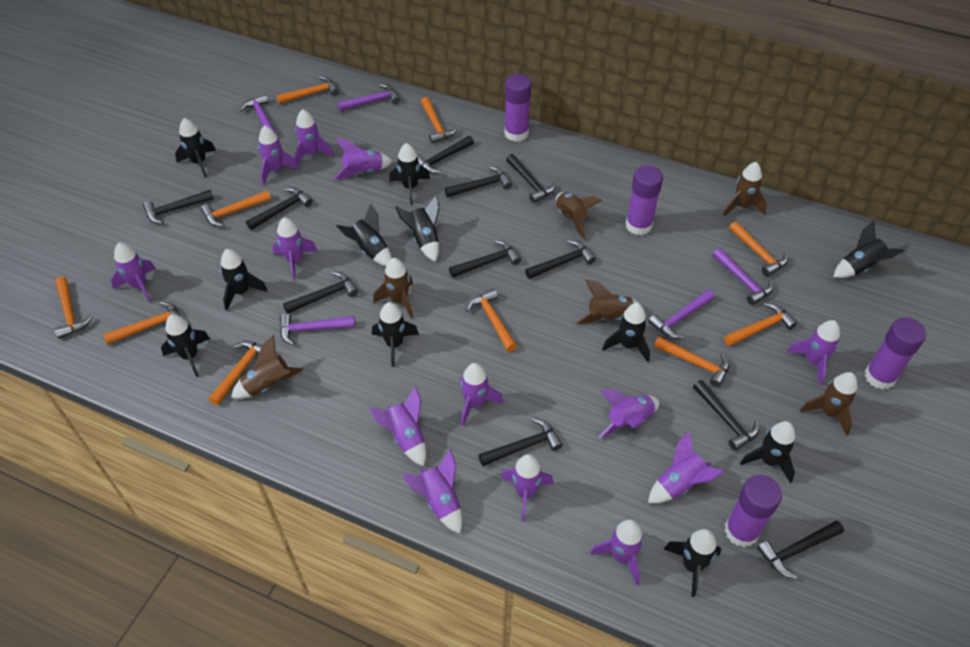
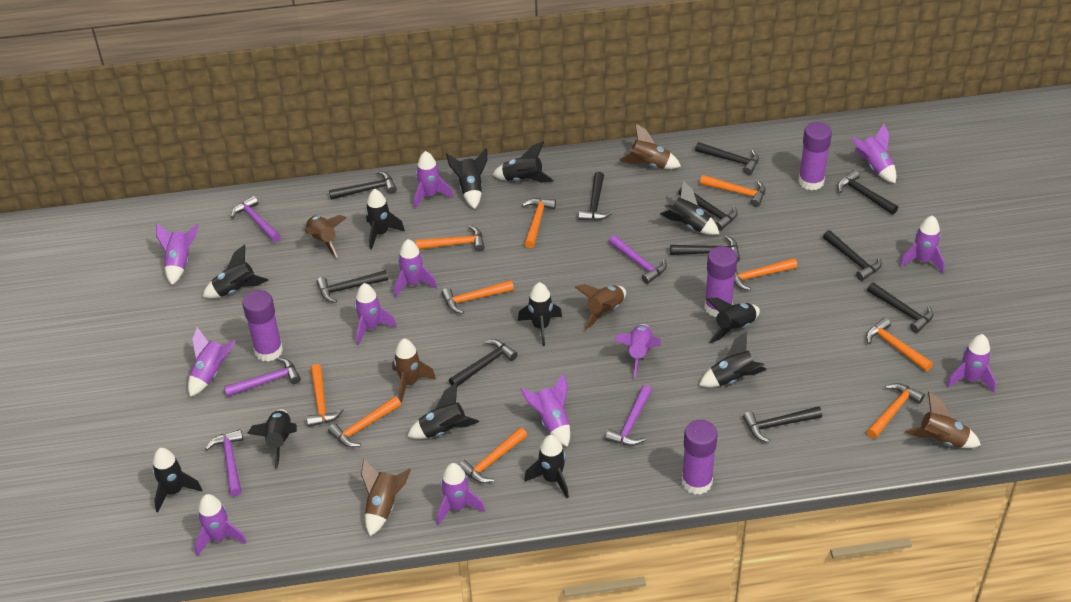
black rocket: [161,314,210,377] [175,118,216,177] [220,249,268,310] [336,203,392,266] [372,302,419,367] [389,143,430,204] [395,195,440,262] [602,303,650,362] [664,529,722,597] [740,421,795,483] [833,221,904,278] = 11 -> [152,448,202,512] [202,244,269,298] [247,409,297,468] [365,189,405,250] [407,383,479,439] [446,149,487,209] [492,142,554,183] [518,282,562,346] [524,435,569,498] [660,180,719,235] [699,331,767,387] [706,297,760,343] = 12
purple rocket: [111,243,156,303] [258,126,299,185] [273,217,318,280] [294,109,334,165] [334,138,393,180] [369,386,426,466] [402,449,462,533] [459,363,503,426] [501,454,554,521] [590,520,644,585] [599,389,659,439] [648,431,725,503] [787,320,840,385] = 13 -> [156,223,199,285] [188,327,235,397] [195,494,247,557] [355,283,397,345] [394,239,437,297] [414,151,453,209] [437,463,485,526] [520,373,570,447] [614,324,661,378] [851,124,896,183] [899,215,945,273] [947,334,996,393] = 12

